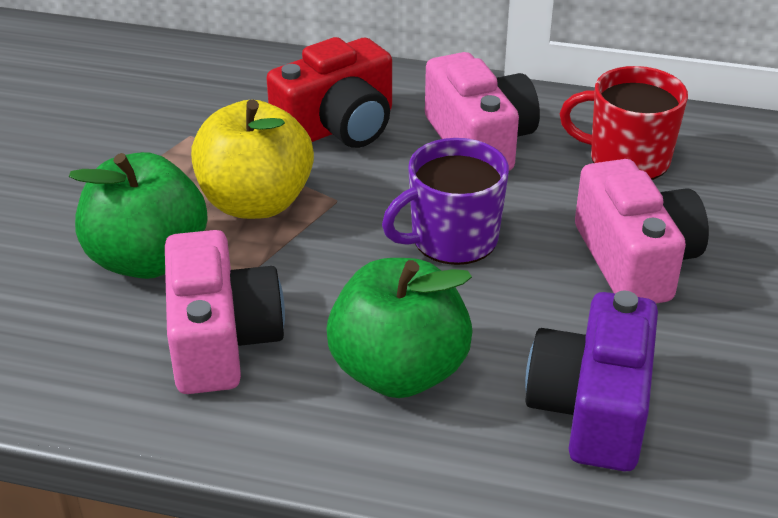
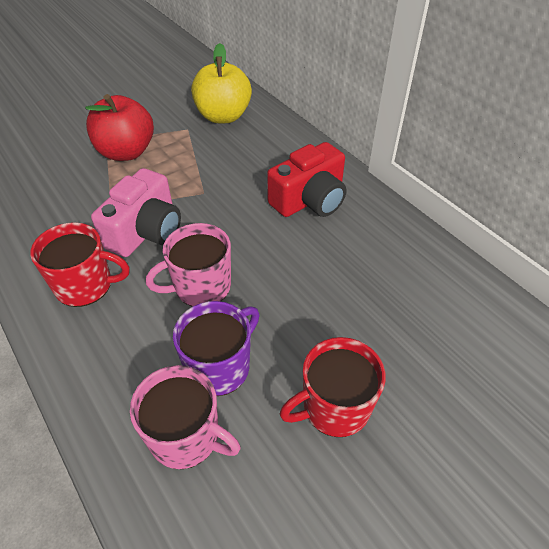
green apple: [69,152,208,279] [326,258,473,398] = 2 -> none = 0
pink camera: [165,230,285,394] [425,52,540,171] [575,159,709,303] = 3 -> [91,168,181,257] = 1
pink mug: none = 0 -> [130,365,241,469] [146,223,231,307] = 2
purple camera: [525,291,658,471] = 1 -> none = 0
red apple: none = 0 -> [85,94,154,161] = 1
red mug: [560,66,688,180] = 1 -> [30,222,130,307] [279,337,386,437] = 2

